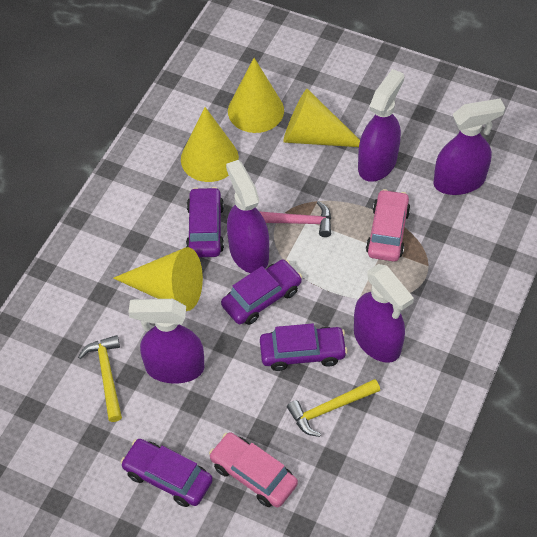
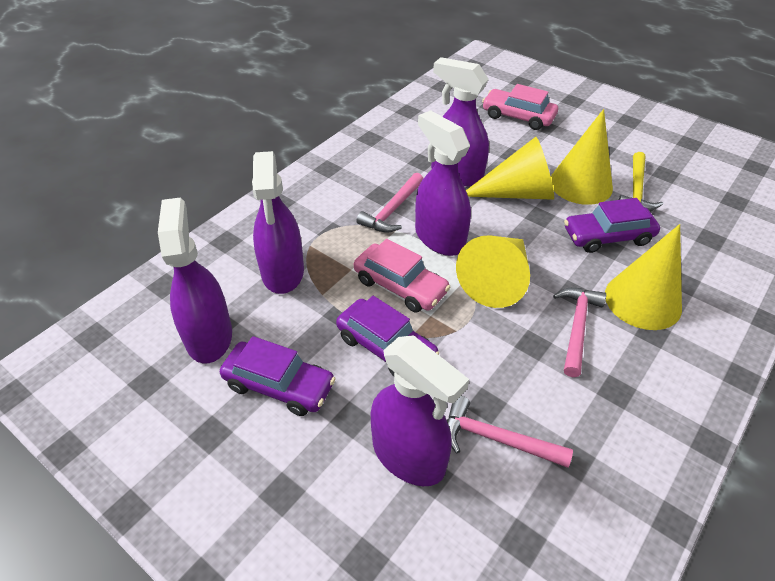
pink hammer: [259,201,331,237] = 1 -> [356,173,423,233] [447,396,573,468] [553,288,606,377] = 3
purple car: [121,439,213,507] [186,187,224,257] [221,259,302,325] [260,323,348,371] = 4 -> [220,336,336,416] [336,296,439,376] [564,198,660,253] = 3
yellow hammer: [78,335,122,422] [287,379,380,437] = 2 -> [619,152,663,211] = 1

